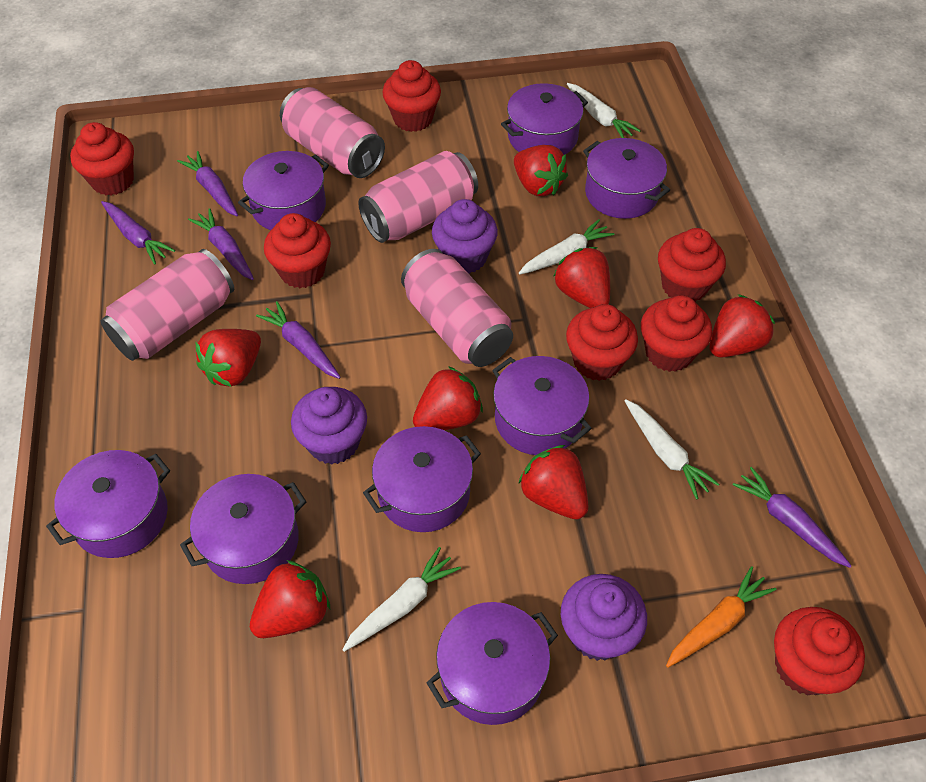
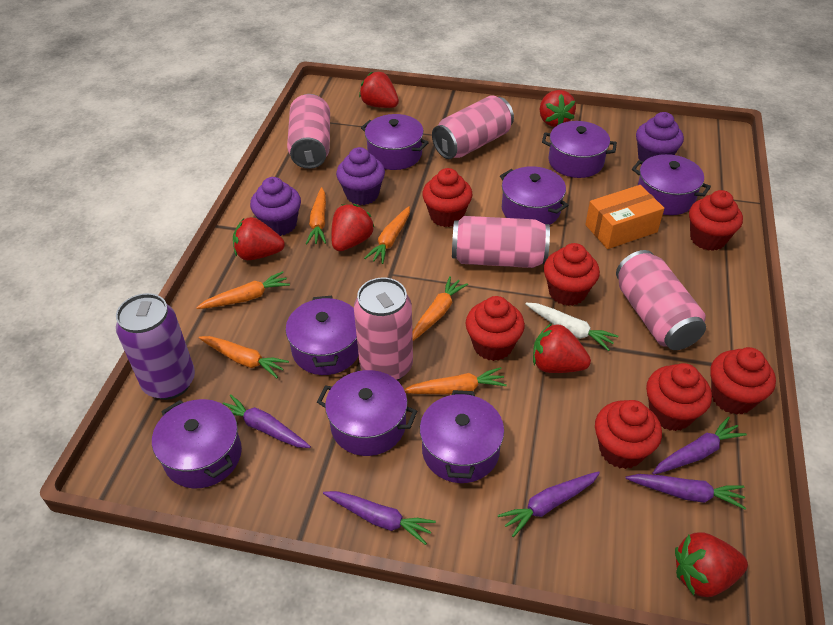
orange box: none = 0 -> [585,185,664,249] = 1
orange carrot: [666,566,776,667] = 1 -> [196,271,290,309] [199,336,289,378] [306,187,326,244] [364,206,410,264] [404,367,507,395] [412,276,468,341] = 6
pink can: [101,249,234,361] [280,87,385,178] [358,151,478,243] [401,249,513,367] = 4 -> [287,94,330,169] [354,278,413,381] [432,95,514,159] [452,216,550,268] [616,250,706,350] = 5
purple can: none = 0 -> [116,293,195,400] = 1
red strawberry: [196,329,261,387] [250,560,330,638] [413,366,483,430] [514,145,568,196] [518,445,588,519] [553,247,610,308] [709,294,775,358] = 7 -> [233,217,285,260] [331,204,374,251] [359,72,399,108] [533,323,591,373] [540,90,576,127] [675,533,748,597] = 6
white carrot: [342,547,461,652] [518,219,615,275] [567,83,641,138] [625,399,719,499] = 4 -> [525,303,618,351] = 1

